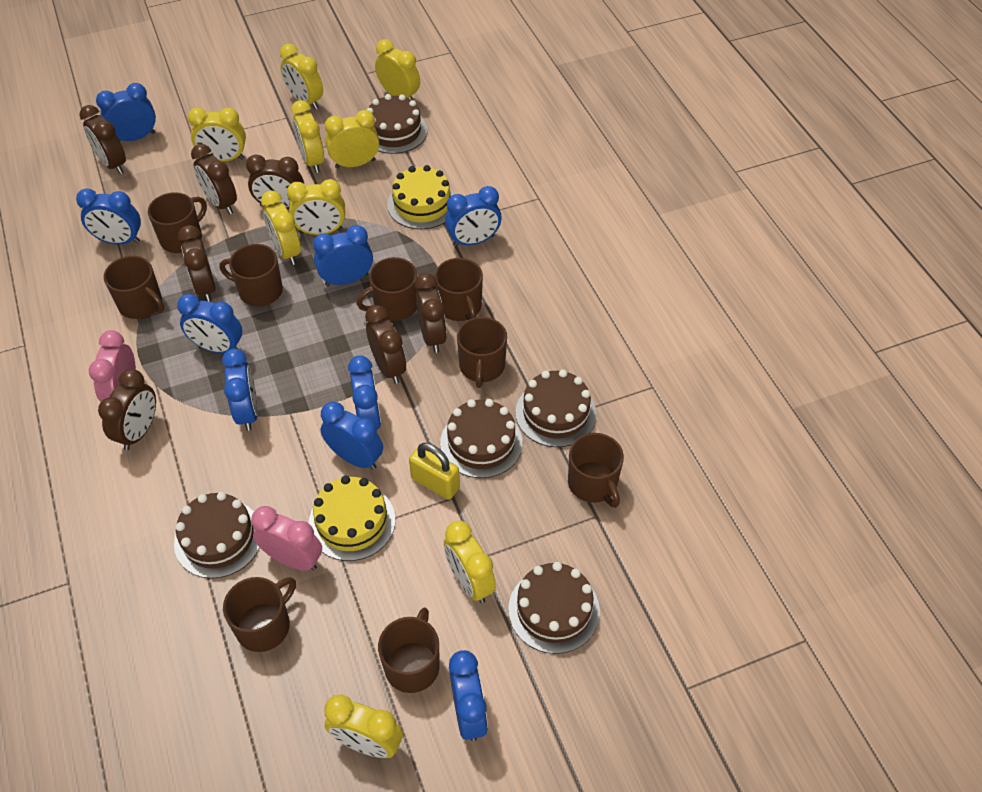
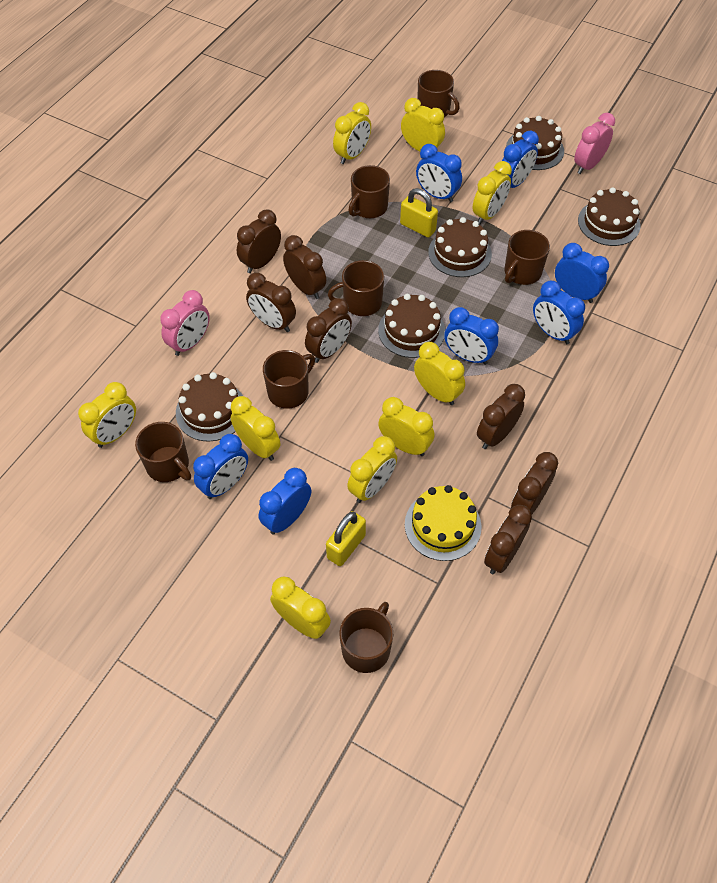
blue clock: [76,188,141,244] [96,83,156,141] [177,294,242,353] [222,349,258,431] [313,225,373,286] [320,402,383,470] [348,355,381,430] [445,186,502,247] [449,650,488,741] = 9 -> [193,434,248,499] [258,468,311,535] [416,144,462,202] [444,307,499,365] [502,130,539,188] [533,281,585,344] [555,243,609,303] = 7
brown mug: [104,256,164,319] [148,192,207,253] [219,244,283,307] [223,577,296,652] [357,257,417,321] [378,607,440,693] [435,258,483,321] [457,317,507,388] [568,433,624,508] = 9 -> [135,422,191,482] [263,350,315,409] [328,260,384,316] [339,602,393,673] [348,165,390,218] [417,70,460,117] [504,230,550,285] = 7
yellow cake: [309,476,396,561] [387,165,454,229] = 2 -> [405,485,482,561] = 1
yellow padlock: [409,443,460,500] = 1 -> [326,511,366,566] [400,188,438,238] = 2

